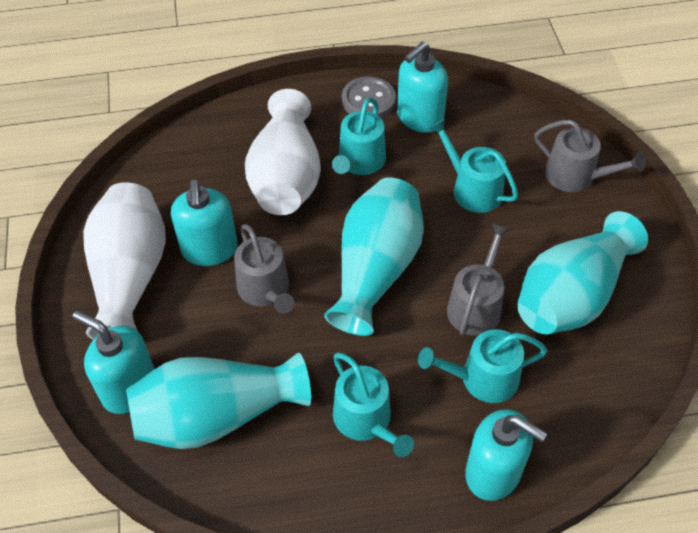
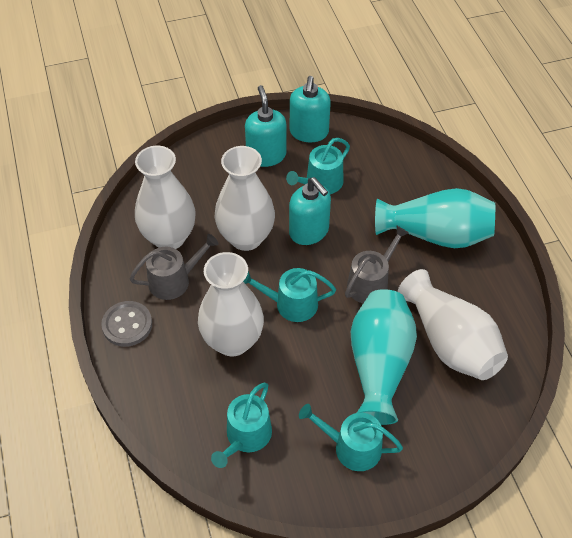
grey watering can: [234,224,294,314] [447,223,511,336] [535,120,646,192] = 3 -> [129,234,219,300] [345,225,409,303] = 2
turquoise soap dispenser: [72,311,155,414] [171,179,238,266] [397,42,448,133] [465,409,547,501] = 4 -> [245,85,286,167] [289,177,331,245] [290,76,331,142] = 3
turquoise vase: [126,352,311,449] [324,178,424,336] [517,211,648,334] = 3 -> [351,289,417,425] [375,188,495,248] = 2
white vase: [83,182,166,340] [245,89,321,215] = 2 -> [135,146,196,249] [198,252,264,356] [215,146,275,251] [398,269,508,380] = 4

